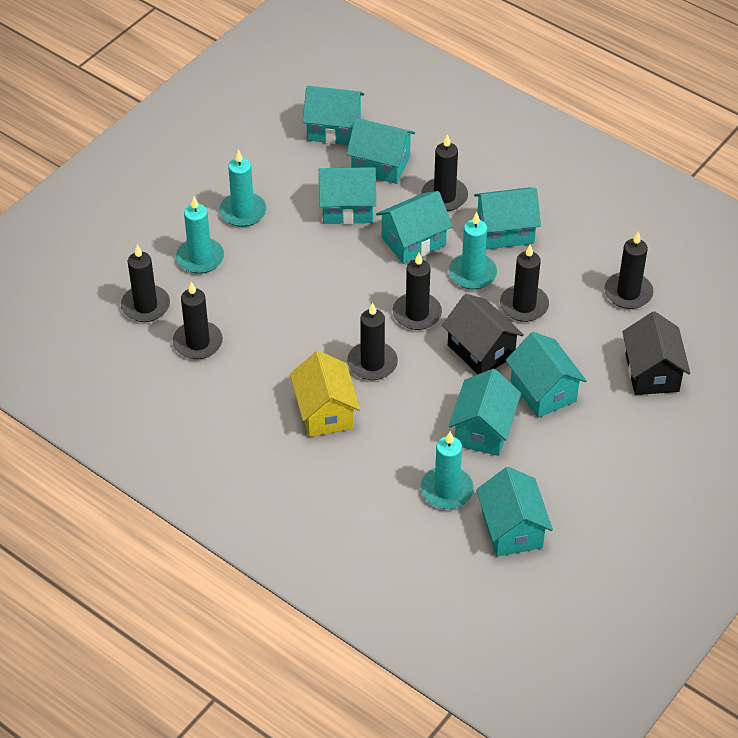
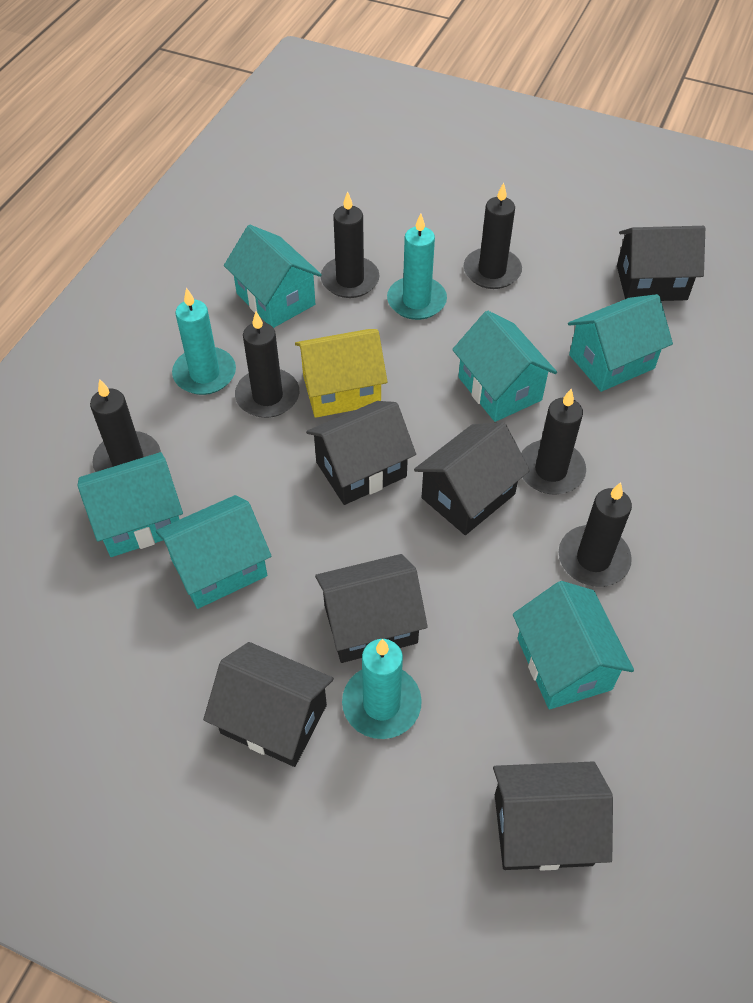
black candle: [121,245,170,322] [173,282,223,359] [347,303,398,380] [393,253,442,330] [421,134,468,211] [500,244,549,322] [604,231,654,309] = 7 -> [90,379,161,472] [235,312,299,418] [321,191,380,298] [463,183,522,289] [521,389,586,494] [559,482,632,587] = 6
black house: [442,294,524,374] [622,312,690,395] = 2 -> [203,642,334,767] [306,401,416,505] [315,554,428,663] [414,422,530,535] [493,761,613,871] [617,226,705,301] = 6
turquoise candle: [176,197,224,274] [219,149,267,227] [420,432,474,509] [449,212,497,289] = 4 -> [172,288,236,395] [342,639,422,739] [387,213,447,320] = 3
turquoise house: [302,86,365,145] [319,167,376,224] [346,118,415,184] [376,191,453,264] [449,369,521,456] [474,188,541,249] [476,467,553,557] [506,332,587,418] = 8 -> [77,452,183,557] [156,495,271,609] [224,225,322,328] [452,311,557,422] [513,581,634,710] [568,294,673,392] = 6

